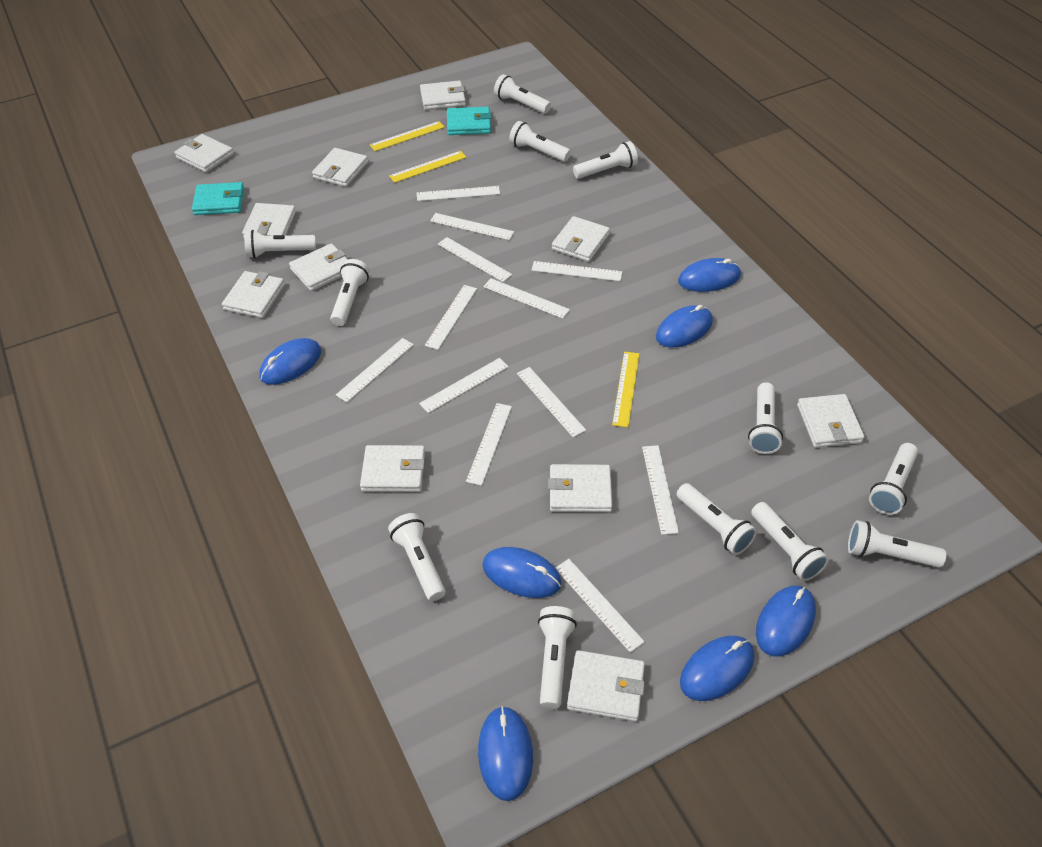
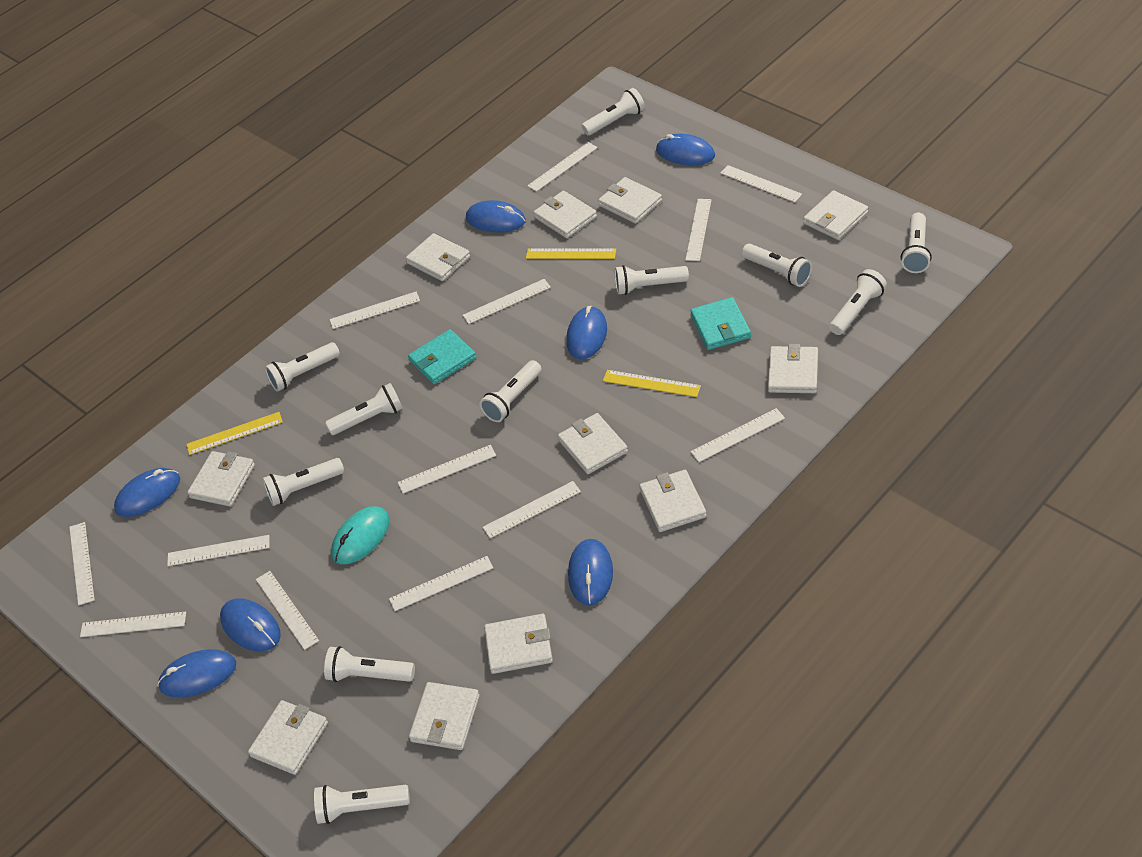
turquoise mouse: none = 0 -> [331,506,389,564] = 1
white flashlight: [244,230,316,258] [330,259,370,326] [388,513,446,601] [494,74,551,114] [509,121,571,162] [538,606,577,709] [573,141,638,179] [677,483,757,555] [748,382,783,454] [751,502,829,581] [848,520,946,567] [869,443,918,515] = 12 -> [263,458,344,506] [265,342,340,392] [314,785,410,824] [324,646,415,682] [325,383,403,435] [480,360,542,422] [582,88,645,135] [615,265,689,295] [742,244,812,287] [829,269,887,335] [901,213,932,273] = 11
white ruler: [336,338,414,402] [417,186,500,201] [419,358,509,413] [425,285,477,350] [430,213,514,240] [438,237,512,282] [466,403,512,486] [483,278,570,319] [517,367,586,437] [531,261,622,281] [555,559,645,652] [642,445,679,535] = 12 -> [69,522,95,606] [80,611,186,637] [167,535,270,566] [256,571,319,650] [330,291,420,329] [389,556,493,611] [398,445,496,494] [463,279,551,324] [483,481,581,538] [527,142,598,192] [685,199,712,261] [690,408,785,462] [720,165,802,202] = 13

